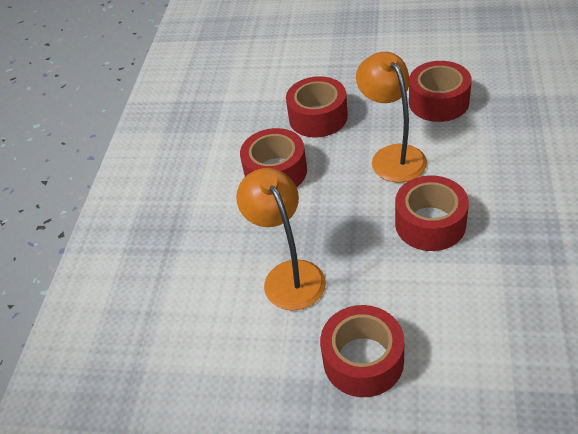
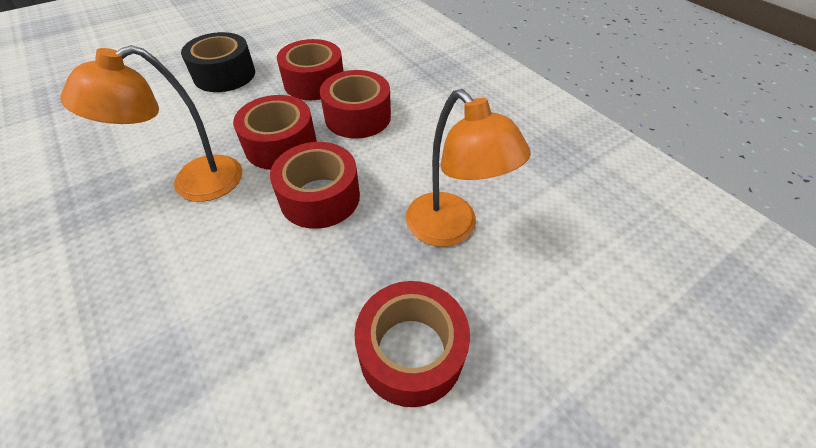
black tape: none = 0 -> [181,32,255,92] = 1

